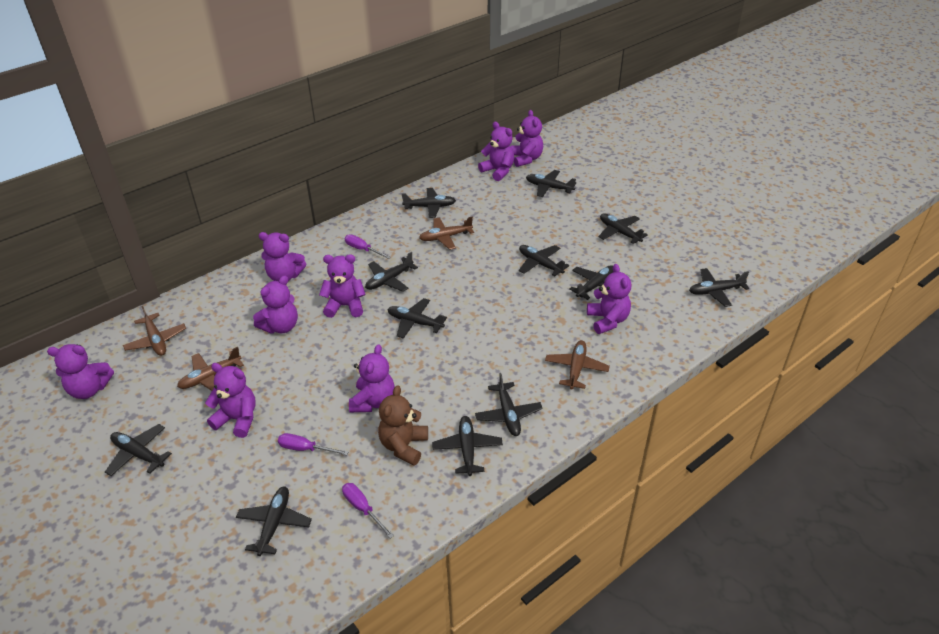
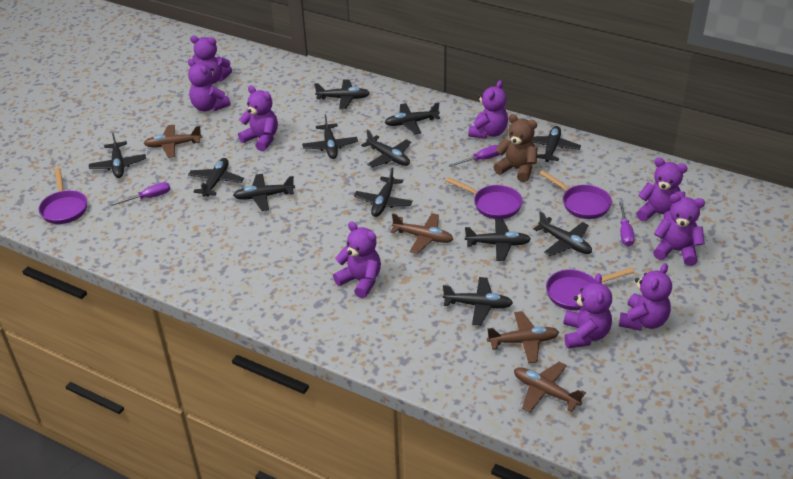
purple pan: none = 0 -> [39,168,87,224] [445,177,523,219] [539,170,612,219] [546,268,634,310] = 4

